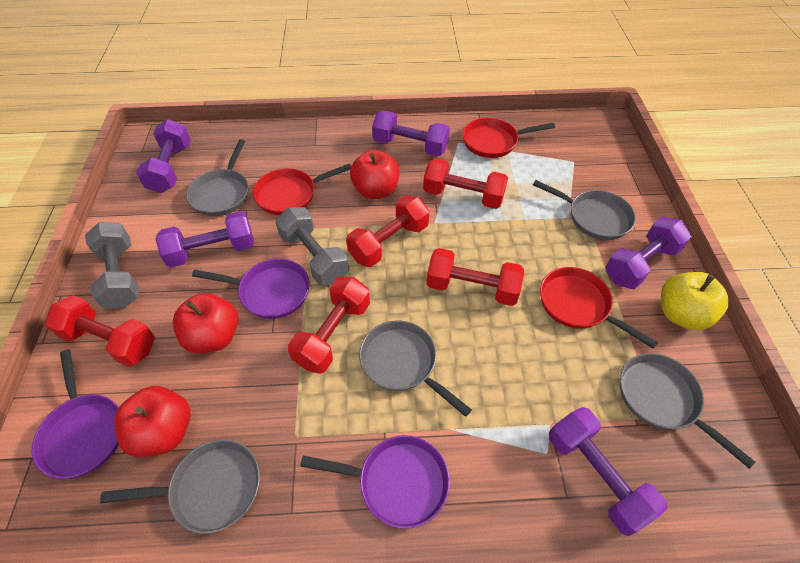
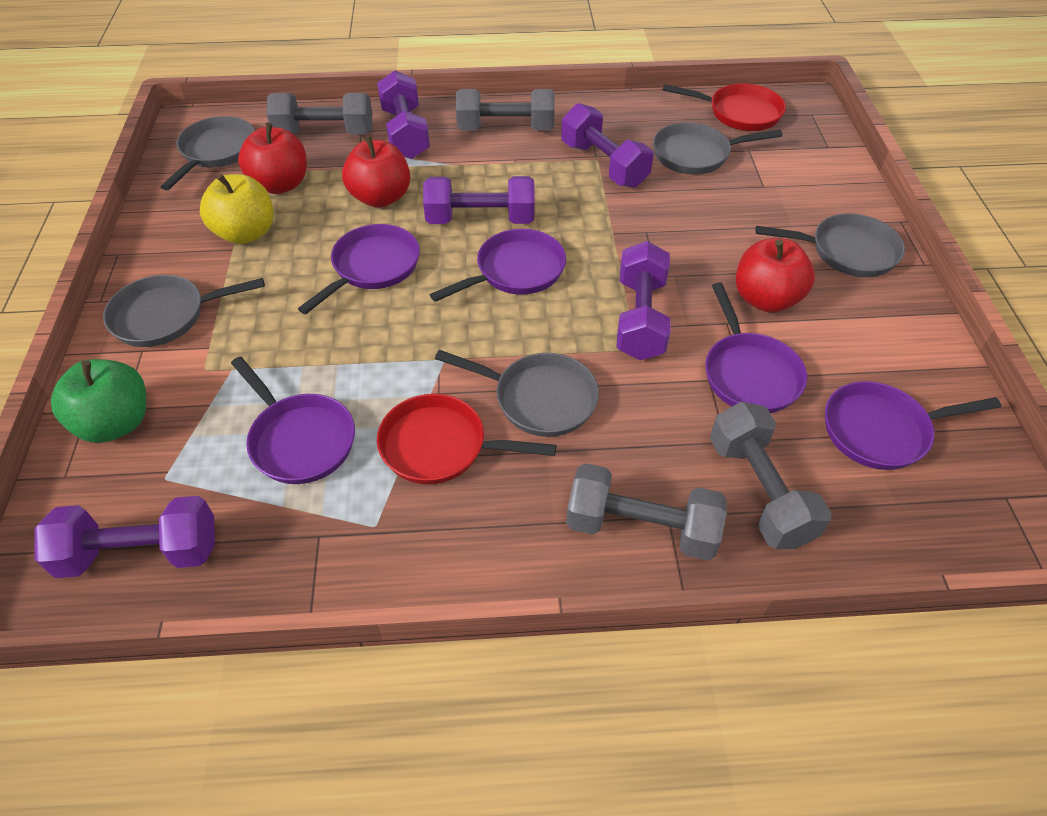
green apple: none = 0 -> [51,359,146,443] = 1
grey dumbbell: [85,222,140,309] [275,207,349,286] = 2 -> [267,93,372,134] [456,89,555,130] [566,463,727,561] [710,402,832,549] = 4
purple pan: [32,349,119,479] [192,259,309,319] [300,435,450,529] = 3 -> [231,356,355,484] [298,224,420,314] [430,229,566,302] [705,282,807,413] [825,381,1001,470] = 5
red dumbbell: [45,295,155,367] [288,277,370,374] [346,195,429,267] [423,158,508,209] [427,248,524,306] = 5 -> none = 0
red pan: [253,164,351,215] [462,118,555,158] [540,267,658,349] = 3 -> [377,394,556,484] [663,84,786,131] = 2

